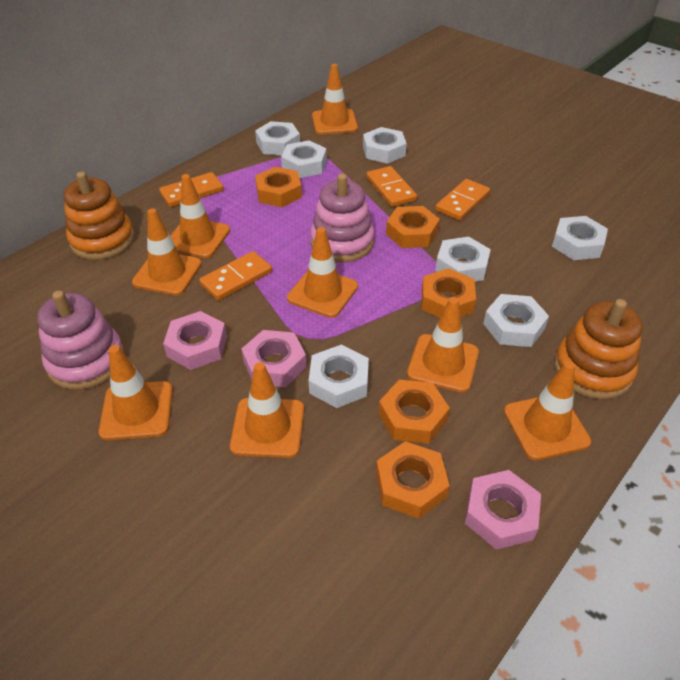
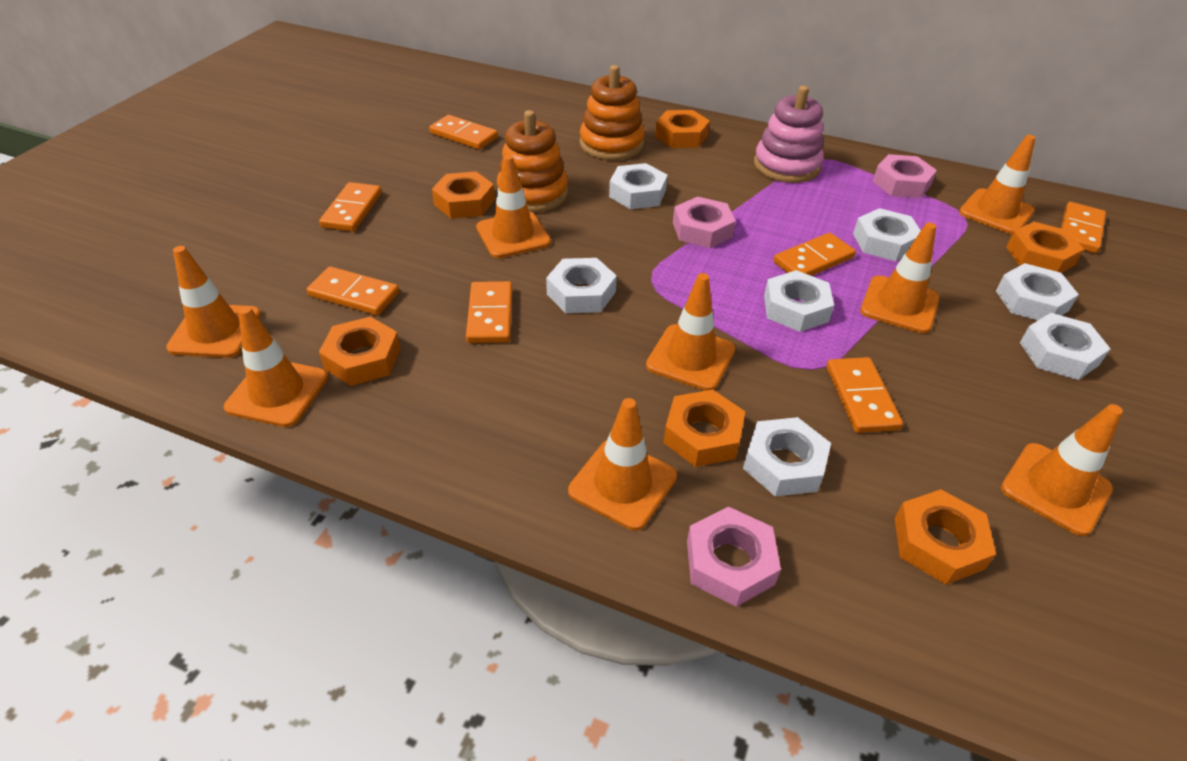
orange domino: [159,172,224,207] [199,251,272,300] [366,166,417,207] [435,179,490,221] = 4 -> [306,267,399,315] [319,182,382,232] [429,115,498,150] [466,281,513,343] [773,233,856,276] [826,357,903,433] [1061,202,1106,253] = 7
orange nut: [255,167,302,207] [376,441,450,519] [379,380,450,444] [386,206,440,248] [422,268,476,318] = 5 -> [319,317,401,386] [432,172,495,219] [655,110,710,148] [663,389,745,467] [895,489,996,585] [1006,222,1084,273] = 6
pink stacking toy: [37,290,124,390] [310,174,374,262] = 2 -> [754,86,824,183] = 1

